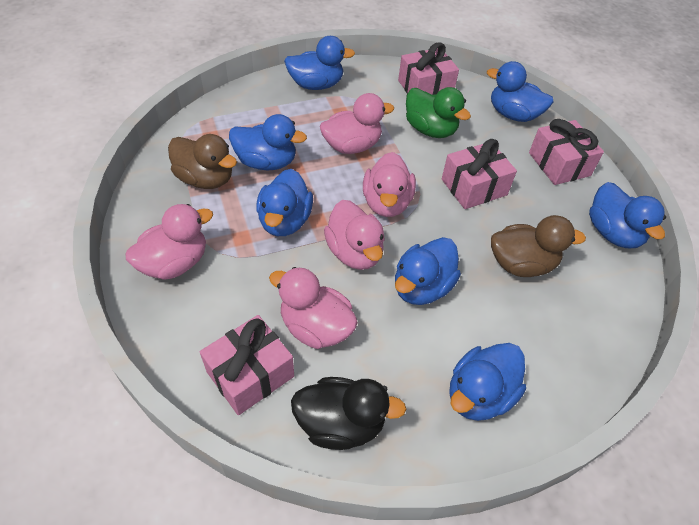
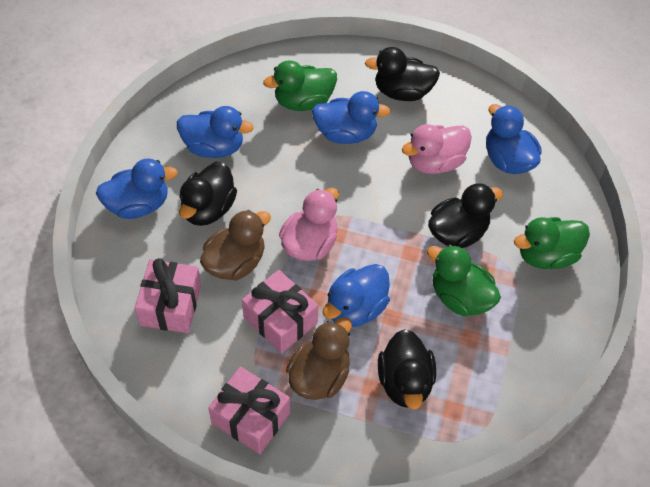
black duck: [291,377,406,450] = 1 -> [179,162,237,226] [365,47,440,101] [378,329,436,410] [428,183,503,248] = 4
blue duck: [229,114,307,170] [256,169,313,236] [284,36,355,90] [395,237,461,305] [449,343,526,421] [487,61,553,122] [589,182,666,248] = 7 -> [96,158,178,219] [177,106,254,158] [312,91,391,144] [322,264,390,327] [486,104,542,174] = 5
green duck: [406,87,471,138] = 1 -> [263,60,337,111] [427,245,501,316] [514,217,590,269] = 3
pink duck: [125,204,213,280] [269,267,358,349] [320,93,394,154] [324,200,385,270] [363,152,416,217] = 5 -> [279,187,339,261] [402,124,472,174] = 2
pink gift: [200,315,294,415] [398,42,459,95] [442,139,517,209] [529,119,604,185] = 4 -> [135,258,201,333] [208,367,290,454] [242,270,318,354] = 3

